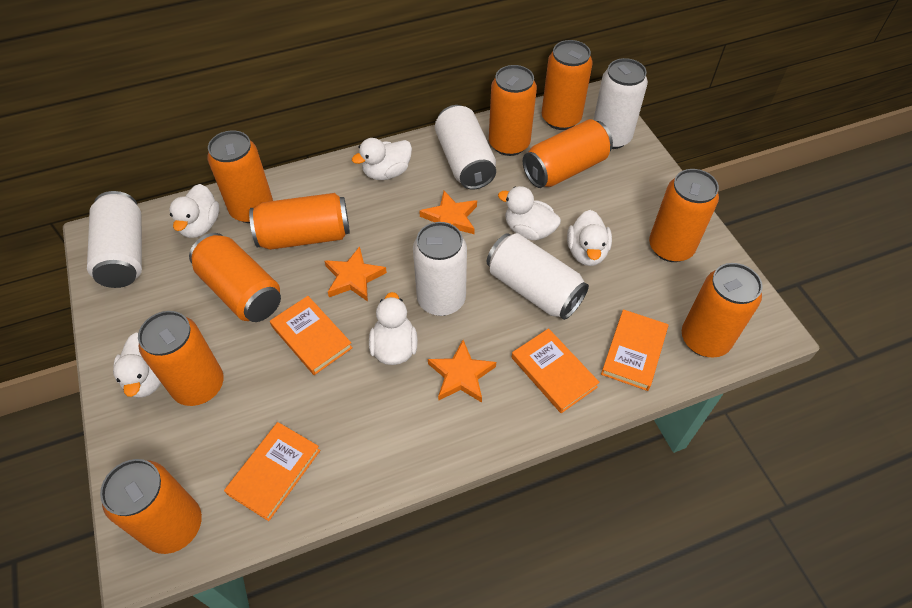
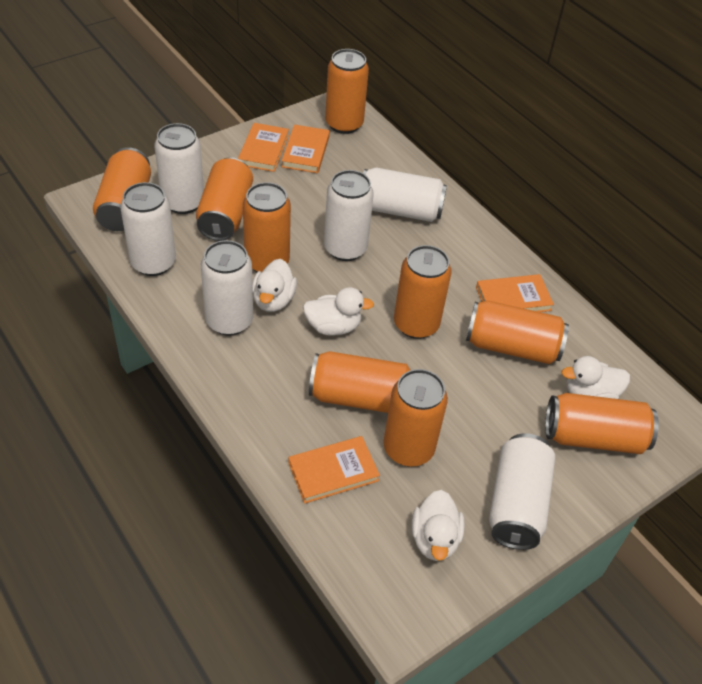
orange can: [100,459,202,554] [138,311,223,406] [189,233,281,322] [207,130,273,223] [249,193,350,250] [489,65,537,156] [523,119,613,188] [542,40,592,130] [649,169,719,262] [682,263,763,358] = 10 -> [93,147,151,231] [196,157,253,241] [243,182,291,272] [309,351,410,413] [325,49,369,134] [383,369,448,466] [394,245,452,339] [466,300,569,364] [545,393,659,454] = 9
orange star: [325,246,387,302] [419,191,477,234] [428,340,496,403] = 3 -> none = 0
white can: [87,191,142,288] [413,222,467,316] [435,105,496,190] [487,233,589,320] [593,58,648,149] = 5 -> [120,182,176,276] [154,123,204,214] [201,240,253,336] [324,170,374,261] [363,168,447,222] [489,433,555,550] = 6
white duck: [113,333,161,398] [169,184,220,238] [352,138,412,180] [369,292,418,365] [498,186,561,240] [567,210,612,266] = 6 -> [253,259,297,312] [303,287,374,336] [412,490,465,561] [562,356,630,399] = 4

